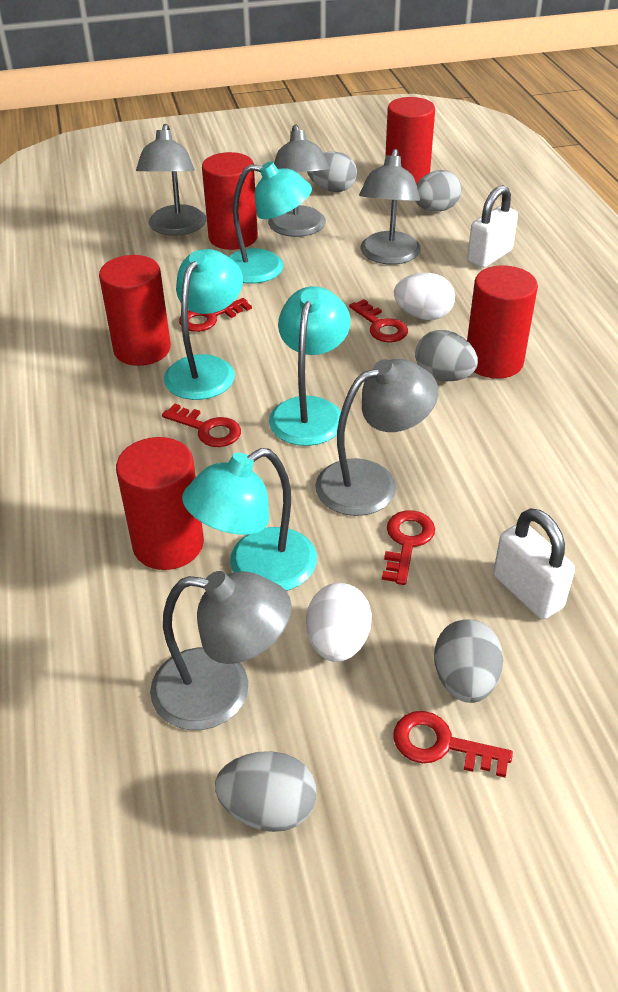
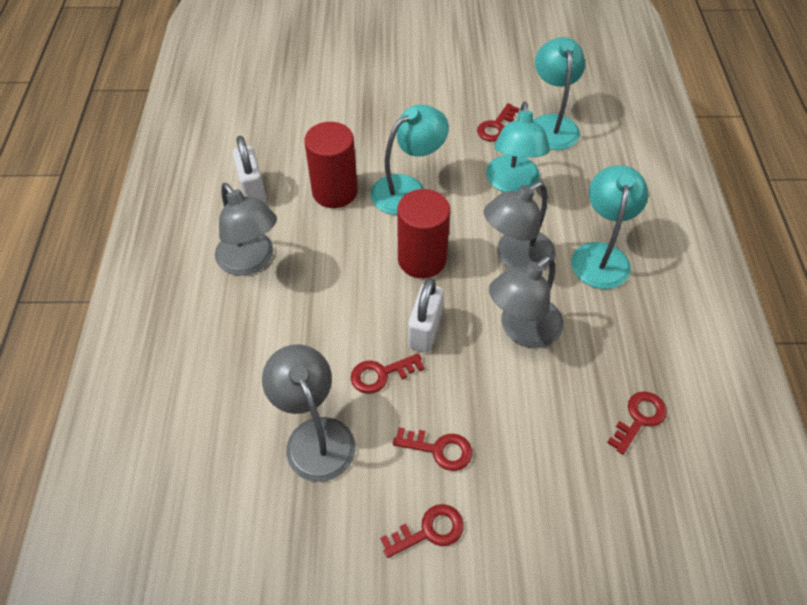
grey egg: [215,751,316,832] [307,152,357,192] [415,170,462,212] [415,330,478,381] [434,619,503,703] = 5 -> none = 0
grey lamp: [136,124,206,236] [150,571,292,730] [268,124,330,237] [315,359,438,516] [359,149,421,265] = 5 -> [215,183,277,276] [262,344,356,482] [484,181,555,271] [489,256,564,348] = 4
red cylinder: [99,255,171,366] [116,437,204,570] [202,152,258,250] [385,97,435,184] [467,265,538,379] = 5 -> [304,122,358,208] [397,189,450,278] = 2
white egg: [306,583,372,662] [394,273,455,320] = 2 -> none = 0

